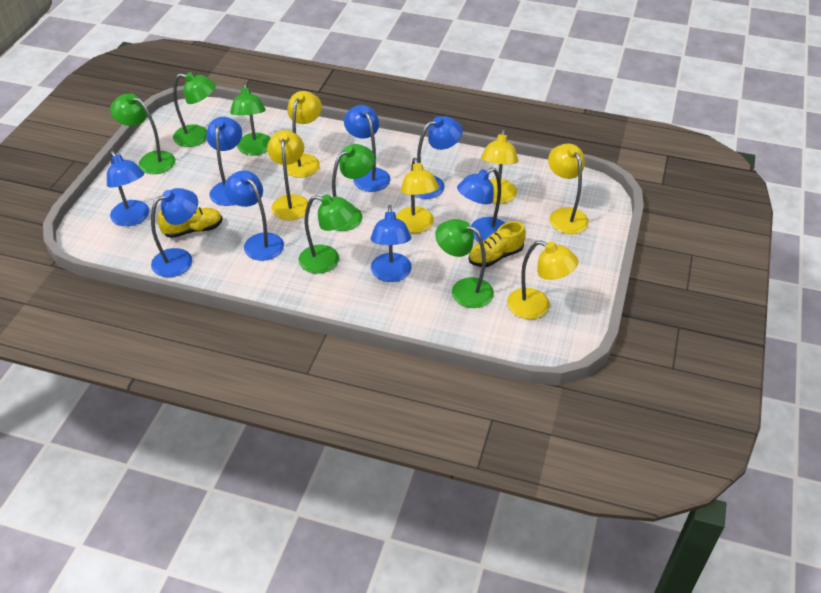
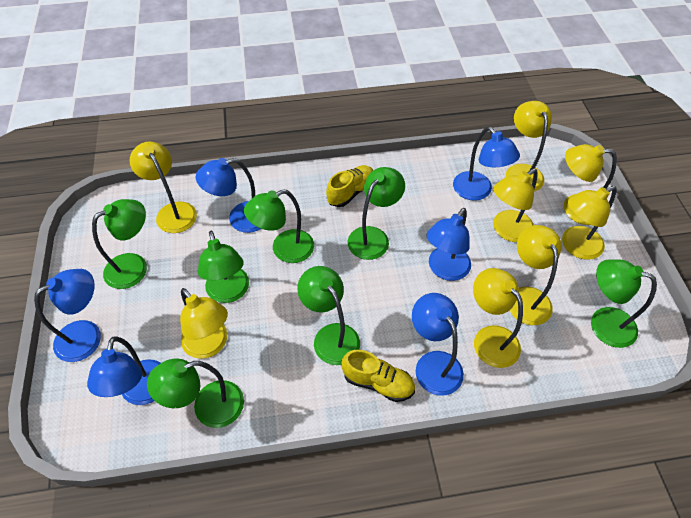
blue lamp: [107,151,149,226] [151,188,198,277] [206,117,242,206] [224,170,284,261] [344,105,390,192] [370,205,412,282] [414,116,463,199] [457,168,505,241] = 8 -> [34,269,101,362] [87,336,161,405] [196,158,261,233] [412,293,464,396] [426,208,471,281] [453,127,520,201] = 6
green lamp: [110,93,175,174] [173,72,216,147] [230,83,271,155] [299,194,355,274] [332,144,375,231] [435,219,494,308] = 6 -> [92,199,147,289] [147,358,244,428] [198,231,249,303] [244,189,314,263] [297,266,360,365] [348,167,405,260] [591,259,657,348] = 7
yellow lamp: [267,130,308,221] [287,91,322,178] [396,158,439,233] [481,129,518,204] [507,240,578,319] [548,143,589,234] = 6 -> [130,141,197,233] [180,288,228,359] [473,268,523,368] [493,169,538,242] [506,101,552,192] [509,225,562,325] [562,186,617,260] [564,144,617,225] = 8

